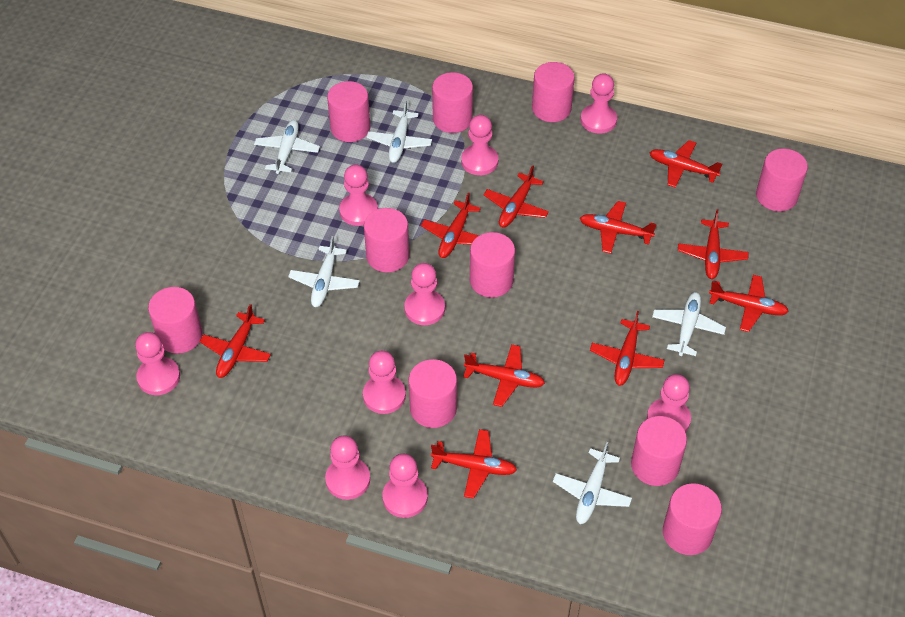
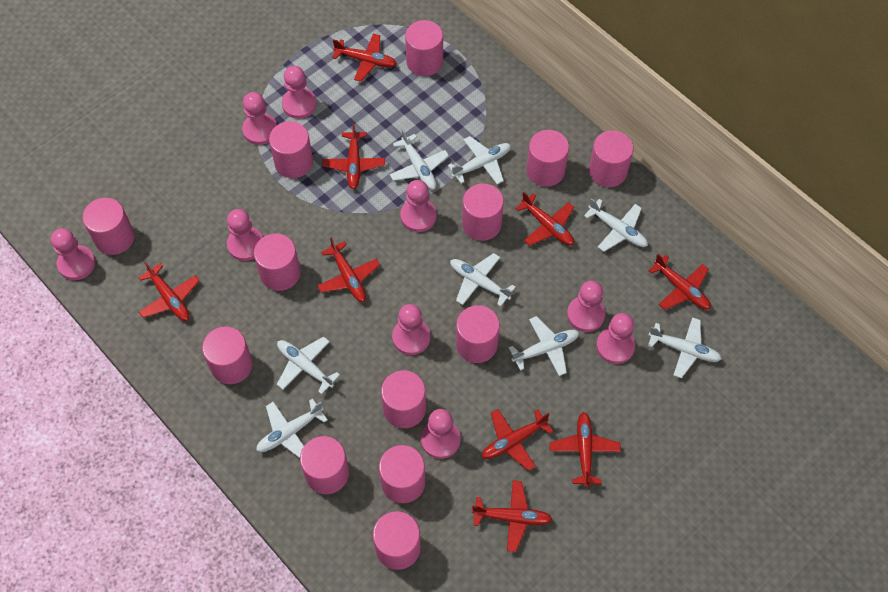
pink cylinder: [148,287,203,354] [327,81,370,142] [364,208,409,273] [409,359,457,428] [432,72,473,133] [470,232,515,298] [532,62,575,122] [631,416,687,486] [663,483,722,555] [756,148,808,211] = 10 -> [83,198,134,255] [202,326,253,384] [254,233,301,291] [269,121,313,178] [300,436,349,494] [373,511,421,570] [379,445,425,503] [381,370,426,428] [405,20,443,76] [456,305,500,363] [462,183,504,241] [526,130,569,187] [589,130,634,187] = 13
red plane: [199,304,271,378] [421,192,481,258] [431,429,517,499] [463,344,545,407] [484,165,549,228] [580,201,657,254] [590,311,665,386] [649,140,722,188] [678,209,749,279] [709,275,789,332] = 10 -> [138,261,199,321] [317,238,380,302] [322,123,385,189] [332,34,397,82] [472,480,552,552] [482,409,553,471] [515,192,574,246] [550,412,621,487] [648,254,711,310] = 9
white plane: [254,120,320,174] [288,236,360,307] [366,100,432,163] [553,442,632,524] [652,292,726,356] = 5 -> [256,399,328,458] [277,337,340,395] [390,129,449,190] [448,136,511,185] [450,253,516,307] [508,316,579,376] [584,198,648,252] [648,317,722,378] = 8

